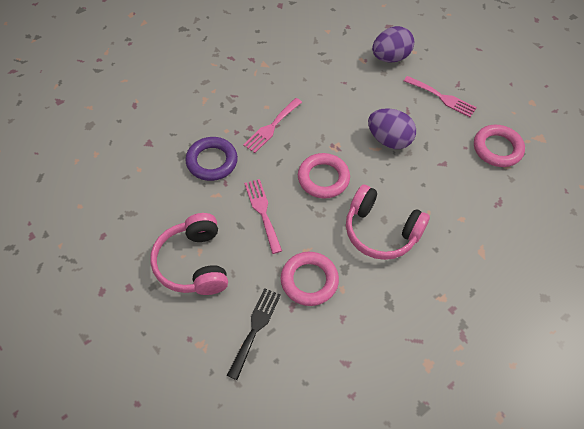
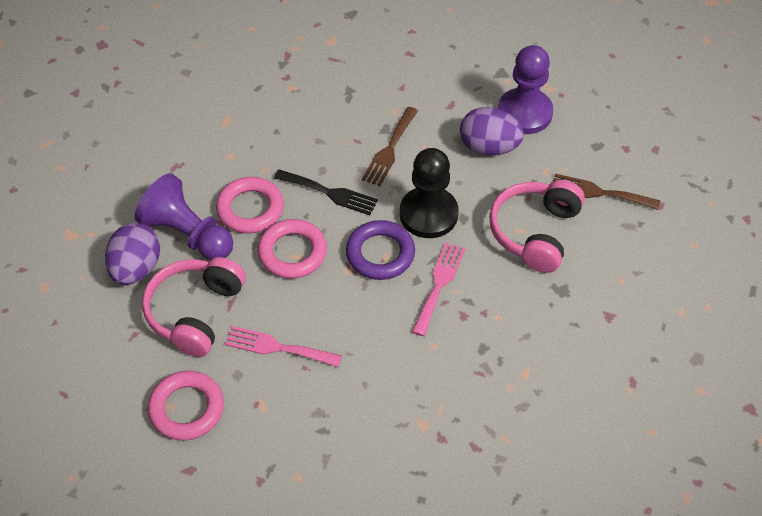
black pawn: none = 0 -> [400,148,459,238] = 1
brown fork: none = 0 -> [362,107,418,186] [553,173,660,210] = 2
pink fork: [243,98,302,153] [244,179,282,254] [404,76,477,117] = 3 -> [225,326,342,367] [412,242,465,336] = 2
purple pawn: none = 0 -> [135,173,233,260] [498,45,553,134] = 2

